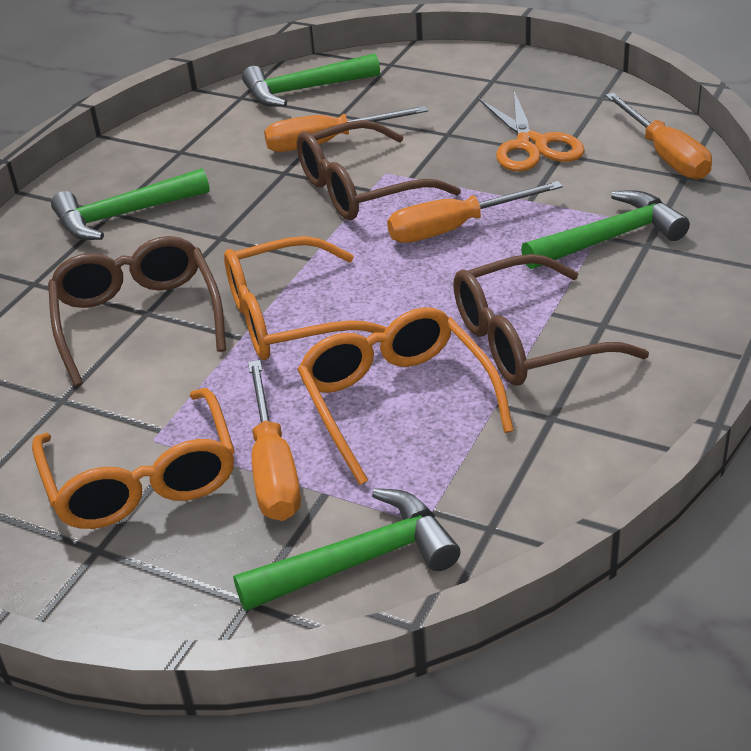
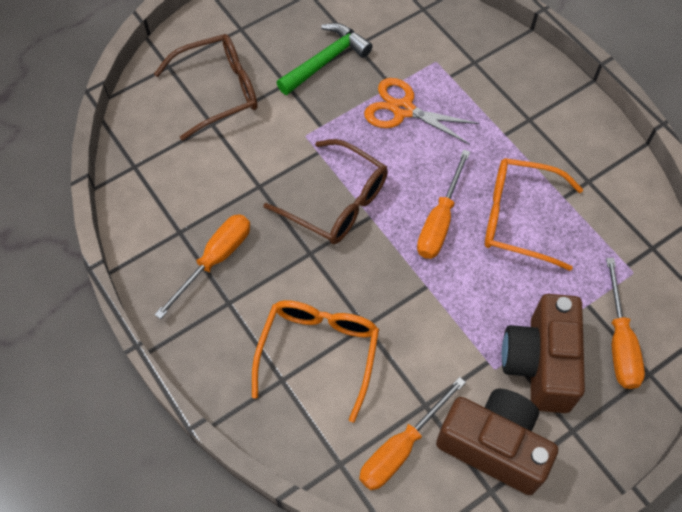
brown camera: none = 0 -> [436,389,558,495] [502,294,585,413] = 2
brown glasses: [48,236,226,386] [297,120,461,220] [453,254,649,386] = 3 -> [154,34,258,141] [264,139,388,244] = 2
green hammer: [51,168,210,240] [233,488,460,611] [242,53,380,107] [521,190,690,269] = 4 -> [276,23,373,95] = 1
orange glasses: [32,388,235,529] [224,236,387,360] [297,307,514,485] = 3 -> [252,300,379,423] [485,158,583,271] = 2

